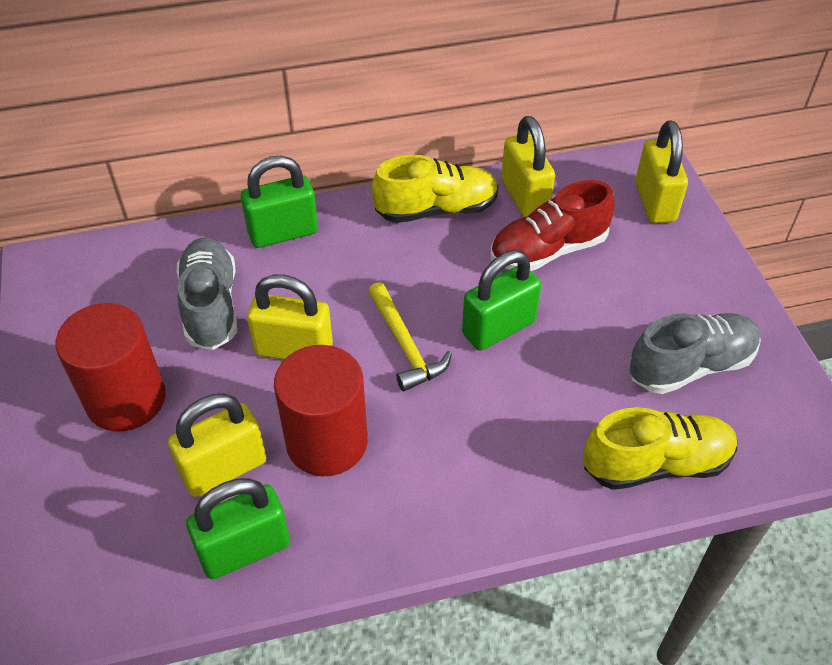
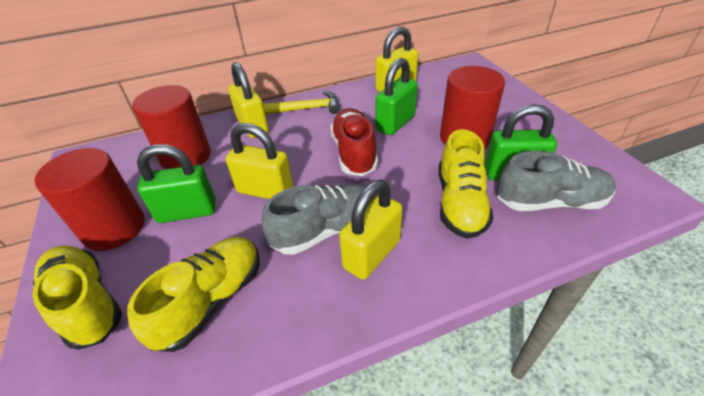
red cylinder: [56,303,166,431] [274,345,368,476] = 2 -> [34,148,145,251] [132,85,211,169] [440,66,505,149] = 3
yellow shoe: [372,155,499,223] [583,407,737,490] = 2 -> [32,246,122,350] [127,237,260,352] [439,129,493,239] = 3

